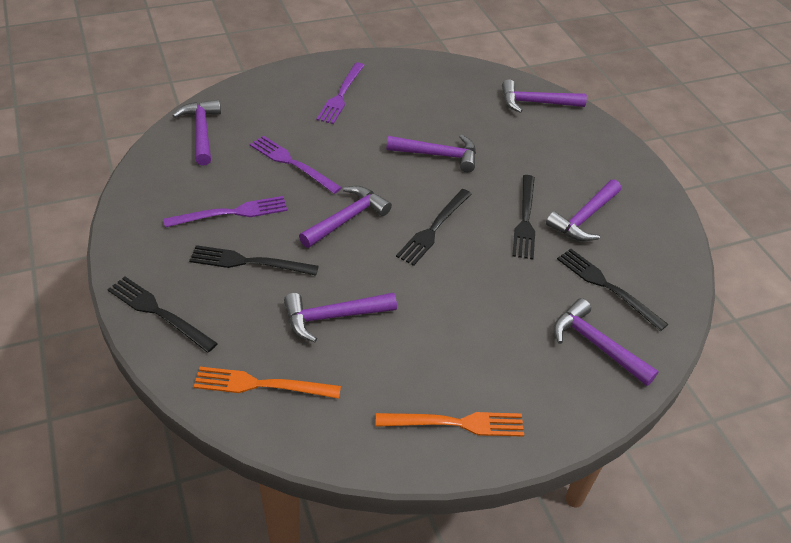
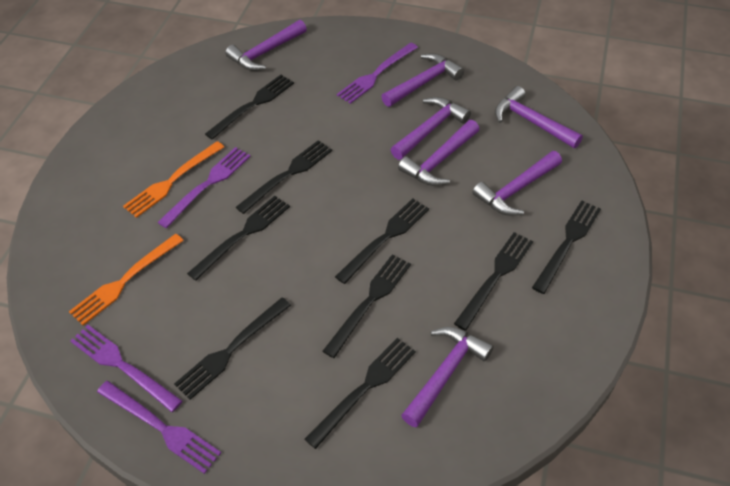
black fork: [107,276,218,353] [189,245,319,276] [396,189,472,266] [512,175,535,259] [557,249,668,331] = 5 -> [174,297,291,400] [187,196,290,281] [205,75,294,140] [236,140,332,214] [305,338,416,449] [323,254,411,358] [335,198,429,284] [454,232,533,331] [532,200,601,294] = 9
purple fork: [163,196,288,228] [250,136,342,194] [316,62,365,124] = 3 -> [70,325,182,412] [97,381,221,474] [157,147,251,228] [337,43,418,104] = 4

